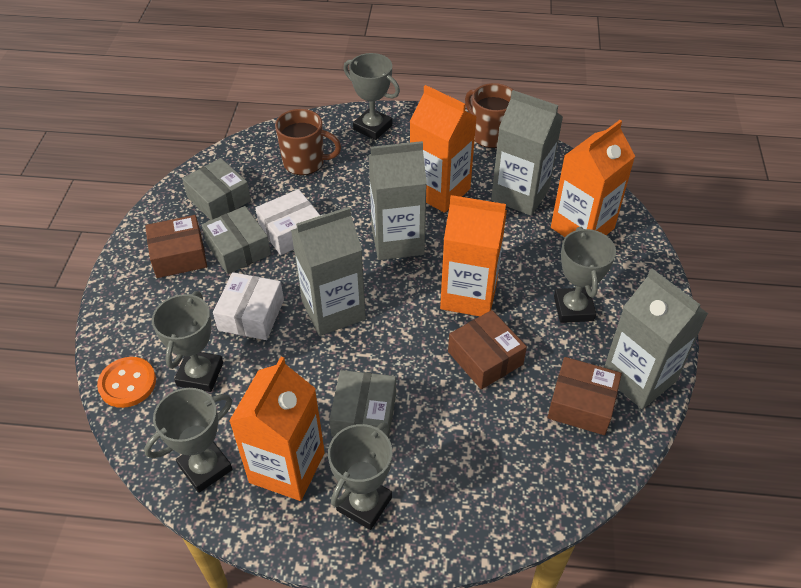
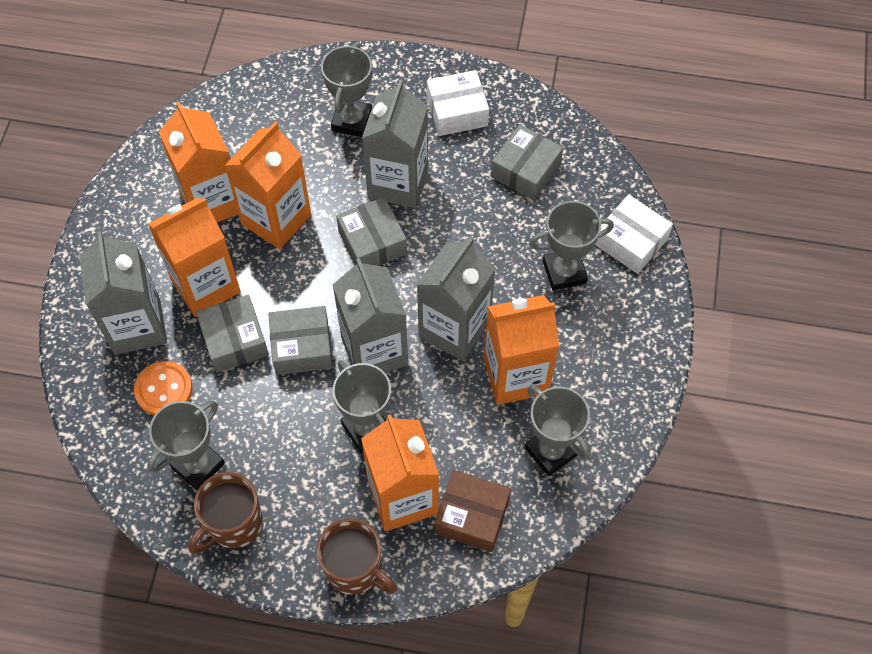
brown box: [145,215,207,278] [448,310,527,389] [547,357,622,435] = 3 -> [434,470,511,552] = 1
grey box: [182,158,251,220] [202,206,271,274] [329,370,396,438] = 3 -> [196,295,269,373] [268,306,333,375] [336,197,407,266] [491,125,563,200] = 4
orange carton: [229,357,325,501] [410,85,477,213] [440,195,507,316] [551,120,635,237] = 4 -> [148,197,241,317] [159,102,238,223] [224,121,311,249] [361,414,439,531] [484,295,559,405] = 5

